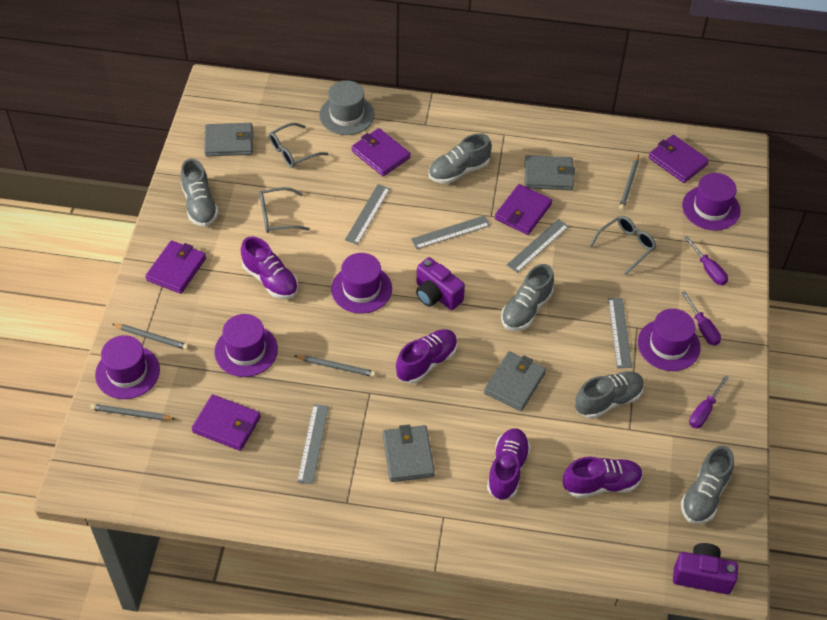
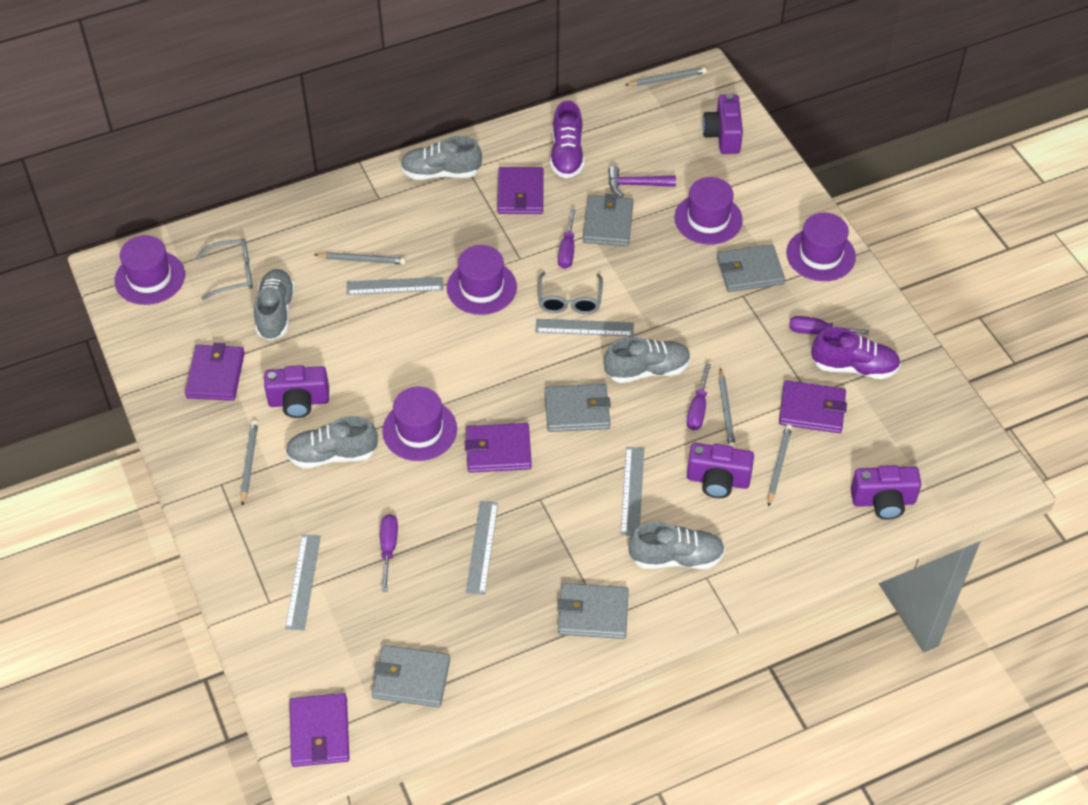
grey glasses: [260,187,310,233] [269,123,328,168] [590,216,656,275] = 3 -> [197,239,253,300] [538,272,603,314] = 2
grey hat: [319,80,375,135] = 1 -> none = 0
grey pencil: [90,404,175,421] [112,324,189,350] [295,355,376,377] [619,154,639,210] = 4 -> [241,420,258,506] [314,252,406,264] [626,67,707,86] [719,368,736,449] [768,424,792,507] = 5
grey wallet: [204,123,254,156] [383,425,435,482] [484,351,546,411] [525,155,575,190] = 4 -> [372,645,450,707] [545,384,611,432] [557,583,629,639] [583,194,633,246] [717,244,785,292] = 5
purple camera: [416,257,465,310] [673,543,738,594] = 2 -> [264,365,329,418] [687,443,754,498] [702,94,743,154] [851,465,922,520] = 4
purple hammer: none = 0 -> [608,166,676,197] = 1
purple screwdriver: [681,291,721,345] [684,236,728,285] [689,376,729,429] = 3 -> [380,514,398,592] [558,209,576,269] [687,363,711,430] [790,316,869,335] = 4
purple shoe: [241,236,298,299] [396,329,457,384] [487,429,531,500] [563,457,643,498] = 4 -> [550,100,585,178] [811,328,901,379] = 2

